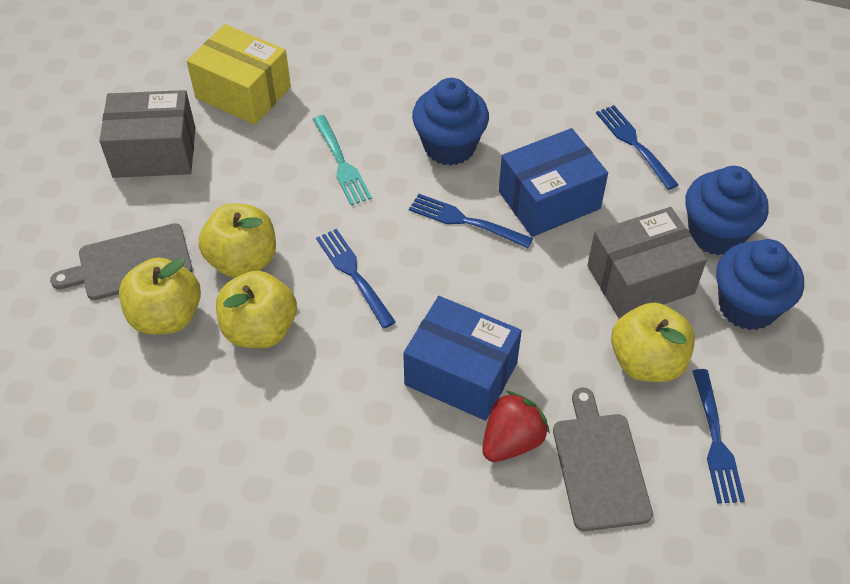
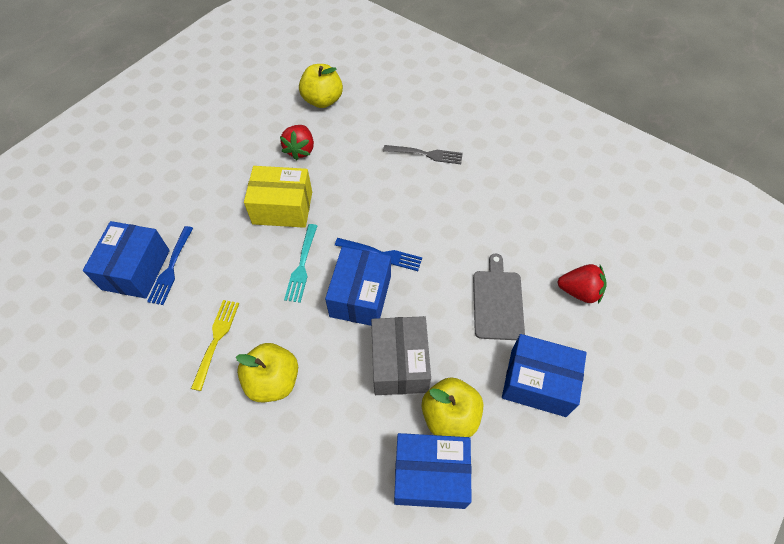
blue box: [403,296,522,421] [499,128,608,237] = 2 -> [83,221,170,299] [325,247,391,326] [394,433,472,509] [502,334,587,417] = 4
blue cupcake: [412,78,489,166] [685,166,769,255] [716,239,804,330] = 3 -> none = 0
blue fork: [316,229,396,329] [409,194,533,248] [596,105,679,190] [693,369,745,504] = 4 -> [147,226,193,305] [335,238,422,271] = 2
grey box: [99,90,195,178] [587,207,707,319] = 2 -> [371,316,431,395] = 1
grey cutting board: [50,223,193,300] [553,388,653,531] = 2 -> [473,253,525,340] = 1
grey fork: none = 0 -> [383,145,463,164] = 1
red strawberry: [482,390,550,462] = 1 -> [280,125,314,160] [558,264,607,304] = 2
yellow apple: [119,258,201,335] [198,203,276,278] [216,271,297,348] [611,302,695,382] = 4 -> [236,343,298,402] [299,64,343,108] [422,377,483,437] = 3
yellow fork: none = 0 -> [191,300,239,391] = 1

